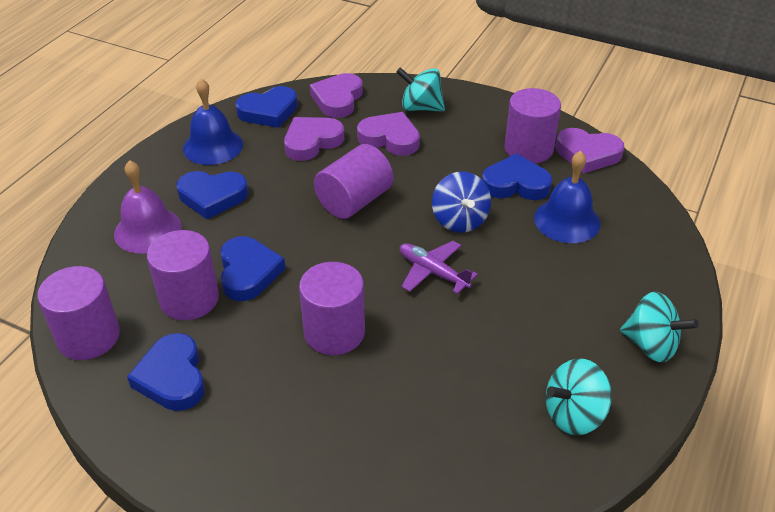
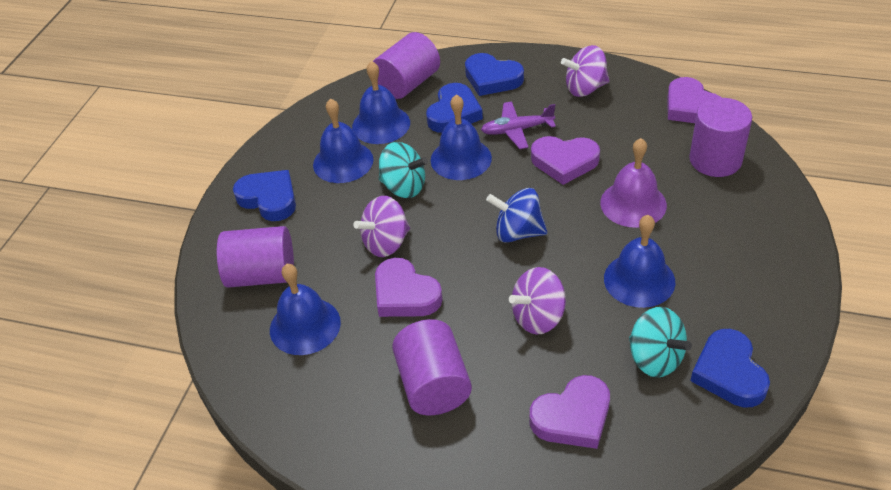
blue bell: [183,79,243,165] [534,151,600,243] = 2 -> [270,264,341,355] [313,98,374,183] [352,61,410,144] [431,94,492,180] [604,215,675,308] = 5
blue heart: [127,333,205,411] [177,171,248,219] [220,236,285,301] [235,86,298,128] [482,153,552,200] = 5 -> [233,170,296,221] [426,83,483,133] [465,53,524,96] [690,329,770,407] = 4
purple cylinder: [37,266,120,360] [147,230,219,320] [299,262,365,355] [314,144,393,219] [504,88,561,163] = 5 -> [217,226,294,288] [373,32,440,99] [392,319,472,415] [689,98,752,177] = 4
purple spinning top: none = 0 -> [353,196,410,257] [509,267,566,334] [561,45,610,97] = 3
turquoise spinning top: [396,67,445,111] [546,359,612,435] [620,292,699,363] = 3 -> [379,142,428,198] [629,307,692,378] = 2

